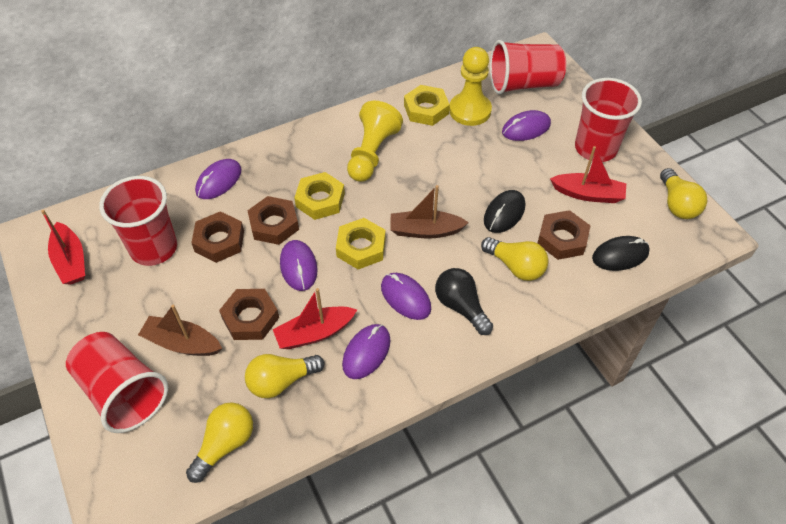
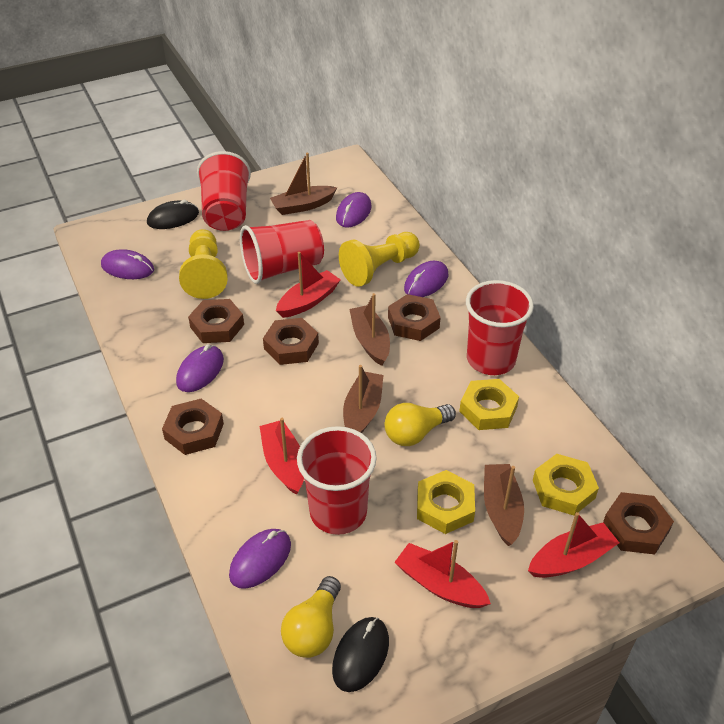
black light bulb: [435,268,493,335] = 1 -> none = 0
brown boat: [138,305,222,356] [390,185,469,239] = 2 -> [270,153,337,215] [343,365,383,433] [349,293,390,366] [484,464,524,546] = 4
brown nut: [191,211,244,263] [219,289,279,340] [247,196,299,245] [538,210,591,260] = 4 -> [162,399,224,455] [188,299,244,343] [263,318,319,365] [388,294,441,341] [603,492,674,554] = 5
red boat: [41,210,85,285] [273,288,357,349] [550,146,626,203] = 3 -> [260,418,304,495] [276,252,341,318] [394,540,491,608] [528,512,619,578] = 4
yellow light bulb: [186,402,253,483] [245,354,324,398] [481,237,549,281] [660,168,707,219] = 4 -> [281,576,341,658] [385,403,456,446] = 2

